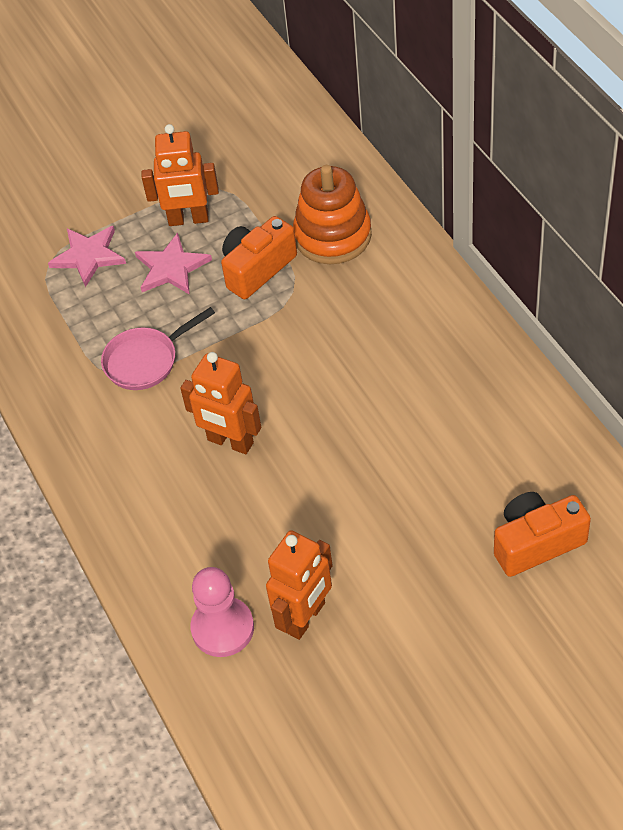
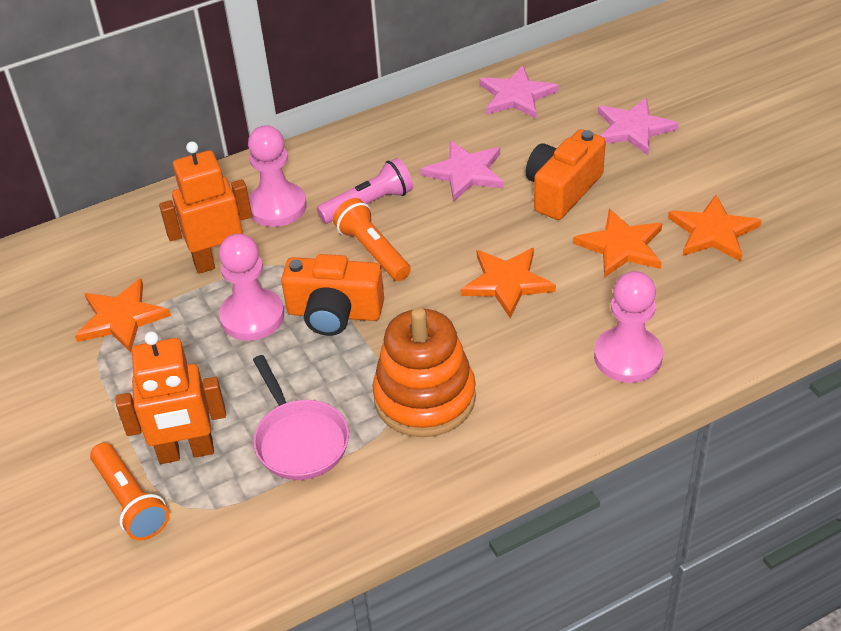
orange flashlight: none = 0 -> [90,443,169,541] [333,198,411,281] = 2
orange robot: [142,124,219,226] [180,352,261,454] [266,530,333,640] = 3 -> [116,331,226,464] [159,141,252,274] = 2
orange star: none = 0 -> [75,278,171,353] [461,248,556,318] [573,209,662,278] [668,195,762,261] = 4
pink flashlight: none = 0 -> [317,158,413,224] = 1
pink pawn: [190,567,254,657] = 1 -> [219,233,284,341] [248,125,307,227] [594,271,663,383] = 3
pink star: [48,226,126,287] [135,233,212,295] = 2 -> [420,141,504,202] [479,65,559,119] [598,98,679,155] = 3

